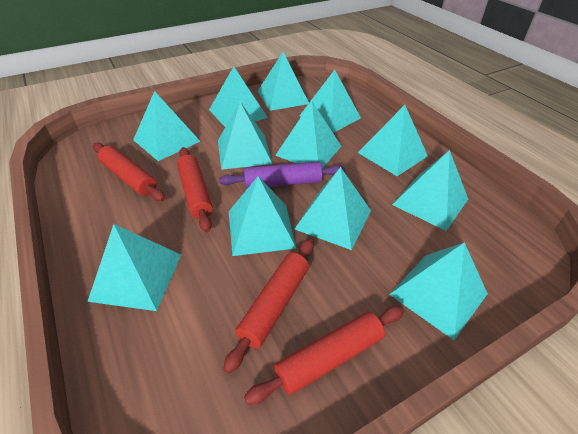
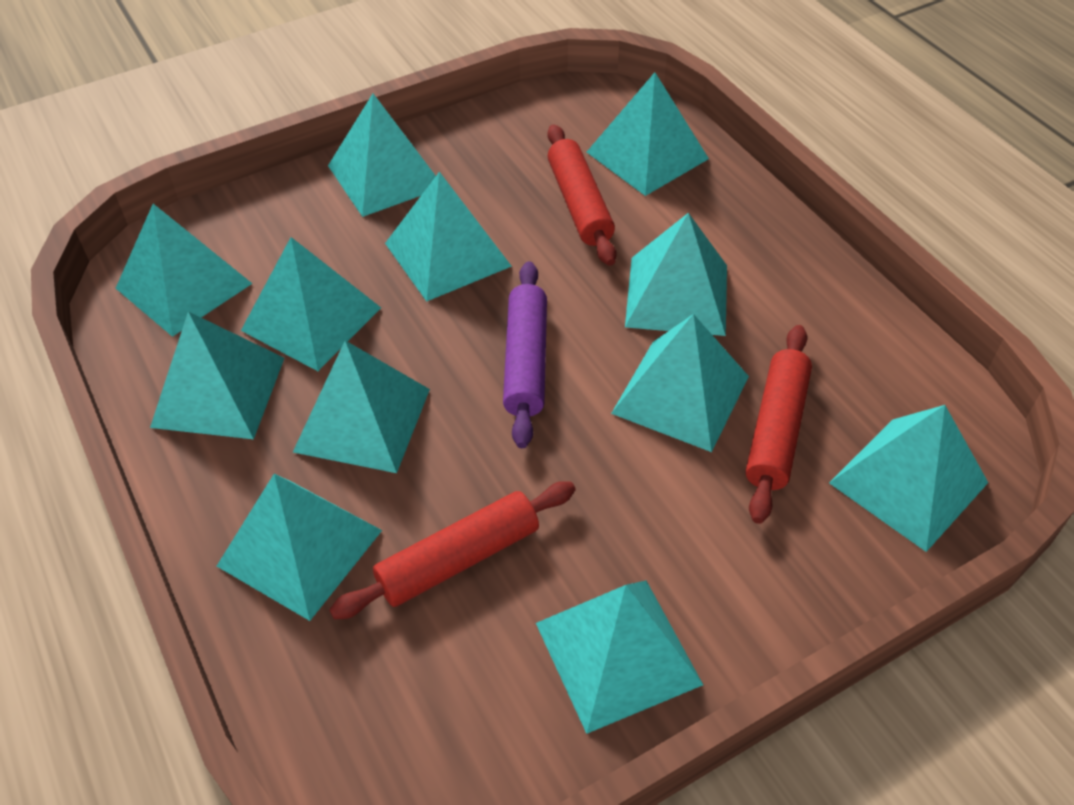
red rolling pin: [93,143,165,201] [177,147,213,232] [223,239,314,374] [244,306,405,405] = 4 -> [329,481,576,619] [547,124,617,266] [746,325,812,524] = 3

